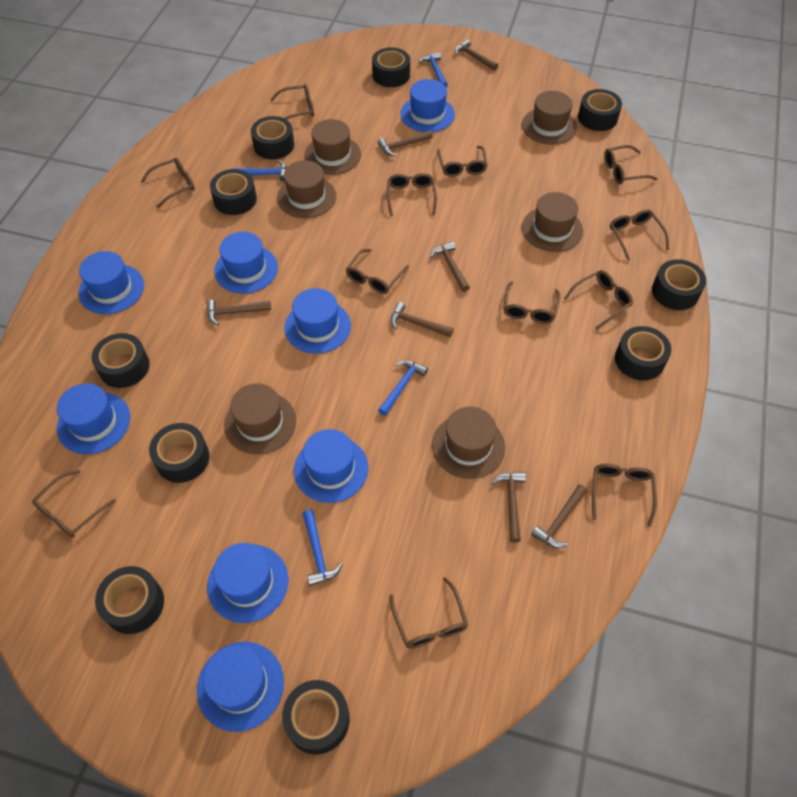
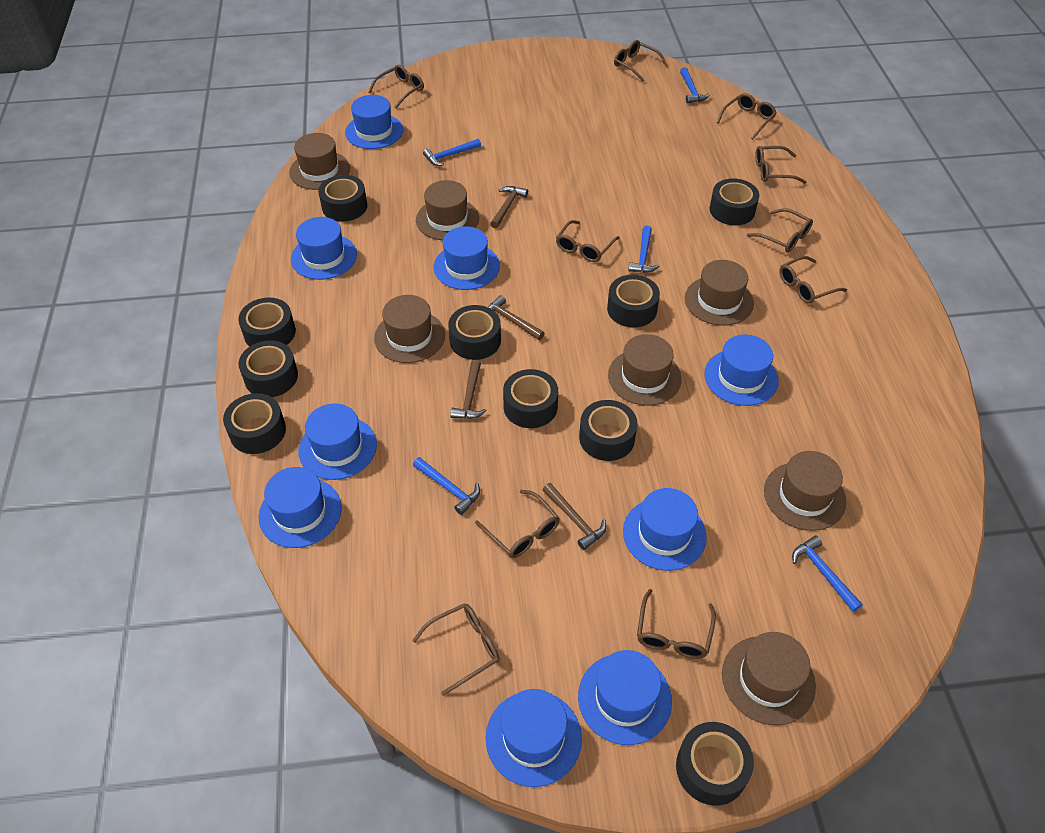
blue hammer: [231,160,287,182] [303,510,343,586] [378,360,428,416] [419,52,448,87] = 4 -> [413,457,480,515] [423,139,481,166] [628,225,660,273] [680,67,710,104] [792,536,862,612] = 5
blue hat: [57,383,130,454] [78,251,144,314] [197,642,284,732] [207,543,288,623] [214,232,278,294] [284,288,351,354] [294,429,368,503] [400,79,455,132] = 8 -> [259,467,342,548] [291,217,357,280] [298,404,377,480] [345,95,403,149] [433,226,500,290] [486,689,582,787] [578,650,672,745] [623,488,707,571] [704,335,779,406] = 9
brown glasses: [32,470,116,538] [141,158,195,208] [270,84,314,120] [346,249,409,294] [387,173,437,216] [389,577,468,649] [437,146,488,177] [504,281,560,324] [564,270,633,330] [592,464,657,527] [604,145,658,184] [610,209,669,261] = 12 -> [368,65,424,109] [412,603,500,696] [475,490,560,558] [556,220,620,262] [614,40,667,82] [637,589,716,659] [717,93,777,139] [747,208,813,253] [755,146,807,184] [779,256,847,304] = 10
brown hammer: [206,300,271,325] [377,130,433,156] [390,302,454,337] [430,241,470,292] [455,39,498,71] [491,472,526,543] [531,484,587,548] = 7 -> [450,360,486,419] [488,295,545,340] [490,186,528,228] [543,483,606,550] = 4
brown hat: [224,383,296,454] [277,160,336,218] [304,119,361,175] [432,407,505,479] [522,91,577,145] [522,192,583,252] = 6 -> [289,133,350,190] [374,295,445,363] [416,180,479,240] [608,334,682,406] [685,260,754,326] [722,632,816,726] [764,451,846,531] = 7

